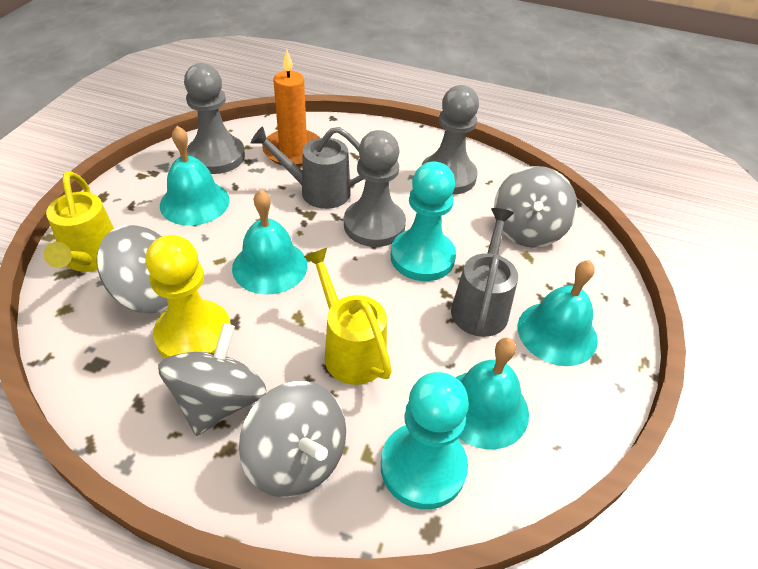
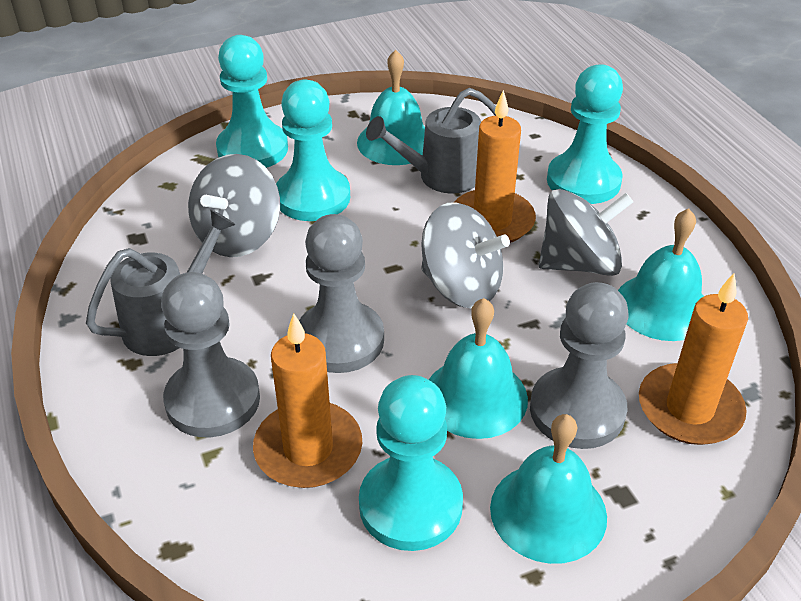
grey spinning top: [97,225,168,314] [158,323,266,436] [239,381,346,498] [494,166,577,248] = 4 -> [188,154,280,257] [421,202,510,309] [539,189,633,276] = 3
orange candle: [262,50,320,167] = 1 -> [253,313,362,488] [455,90,536,243] [639,273,748,445] = 3
turquoise pawn: [381,372,469,509] [391,162,456,281] = 2 -> [216,35,288,168] [276,80,350,221] [359,375,463,551] [547,64,623,204] = 4
yellow pawn: [145,235,231,359] = 1 -> none = 0
yellow watering can: [44,171,114,272] [304,248,392,385] = 2 -> none = 0

